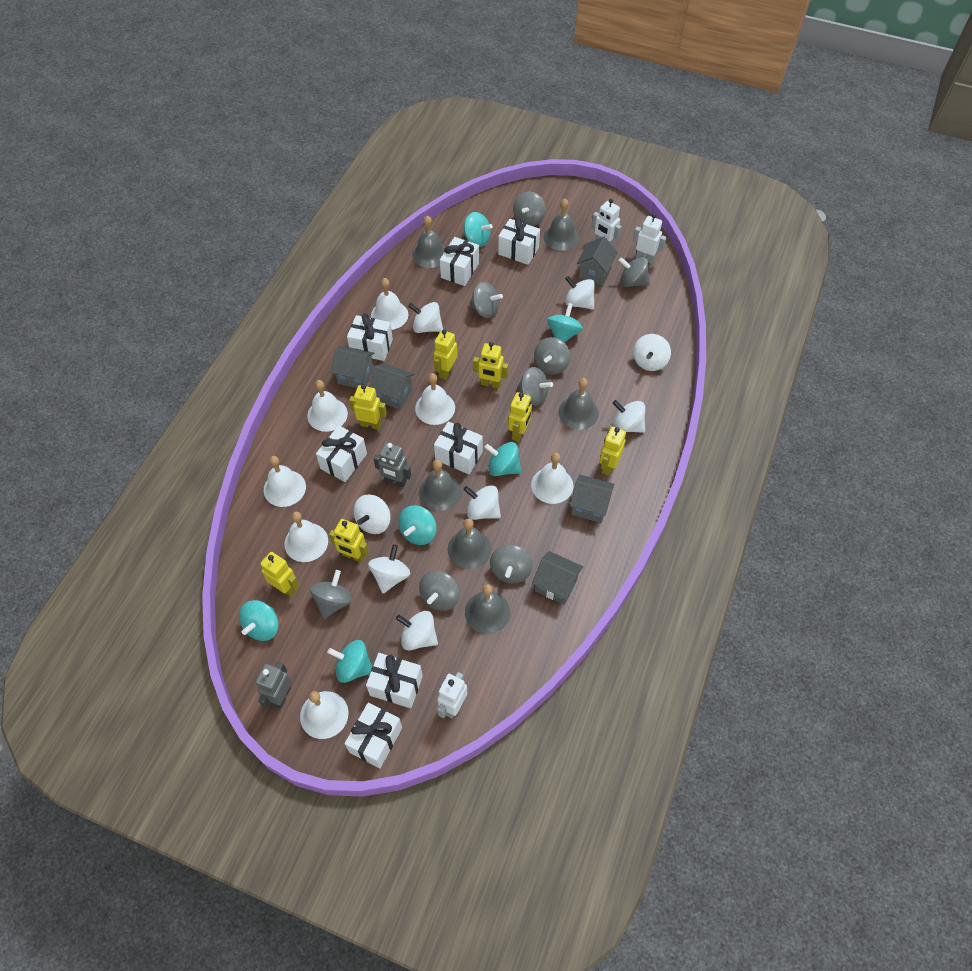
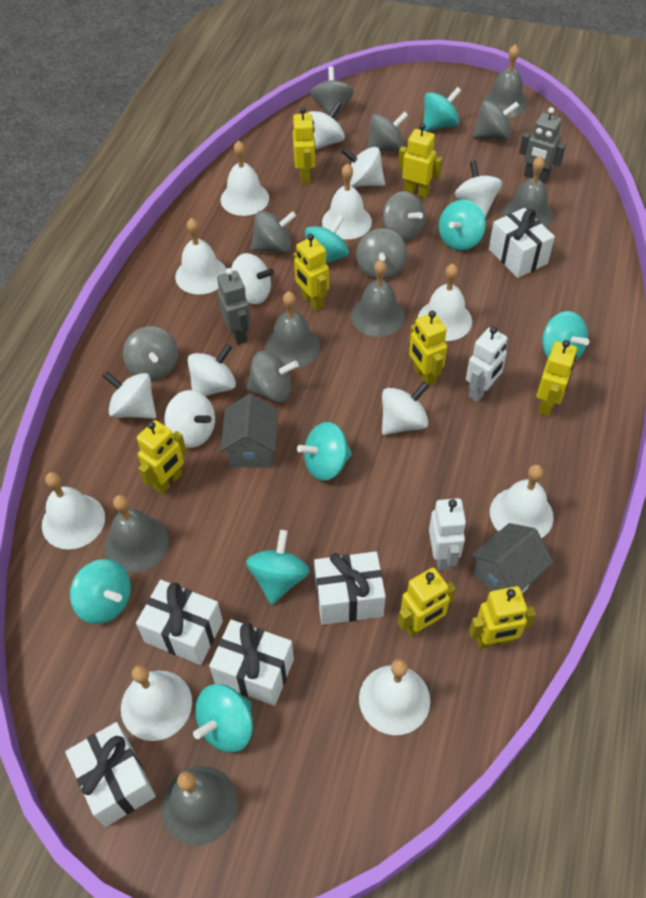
grey house: [332,346,375,388] [370,363,414,410] [532,551,583,605] [570,475,614,523] [577,236,618,285] = 5 -> [221,394,278,468] [471,523,553,594] = 2
turquoise spinning top: [239,600,279,641] [327,640,372,683] [399,505,437,545] [463,212,493,247] [484,442,521,476] [547,303,583,343] = 6 -> [70,559,131,624] [193,684,253,753] [246,530,310,605] [297,422,352,481] [305,215,349,264] [423,87,462,131] [439,200,486,251] [542,311,589,362] = 8
white bell: [264,456,306,507] [284,512,328,562] [300,691,349,739] [307,380,348,432] [371,278,408,330] [415,373,455,425] [531,453,573,504] = 7 -> [42,472,105,549] [121,665,192,741] [175,218,226,294] [221,140,269,216] [322,163,372,239] [359,659,430,735] [418,264,472,341] [490,464,554,538] = 8
white gift: [316,425,367,482] [345,703,402,768] [347,314,393,361] [366,653,423,708] [434,422,483,474] [440,237,479,286] [498,217,540,265] = 7 -> [65,722,156,827] [136,580,223,665] [209,619,294,706] [314,551,386,625] [489,208,555,278] = 5
white robot: [437,672,467,718] [592,199,622,246] [633,213,667,264] = 3 -> [429,498,466,570] [466,326,507,402] = 2
yellow robot: [261,552,299,597] [329,519,369,563] [349,384,387,430] [433,329,458,380] [473,342,508,389] [508,392,532,442] [599,426,626,476] = 7 -> [137,420,186,494] [293,107,316,184] [293,234,329,311] [398,123,442,198] [398,568,456,637] [409,311,447,386] [469,586,536,649] [537,340,577,416] = 8

